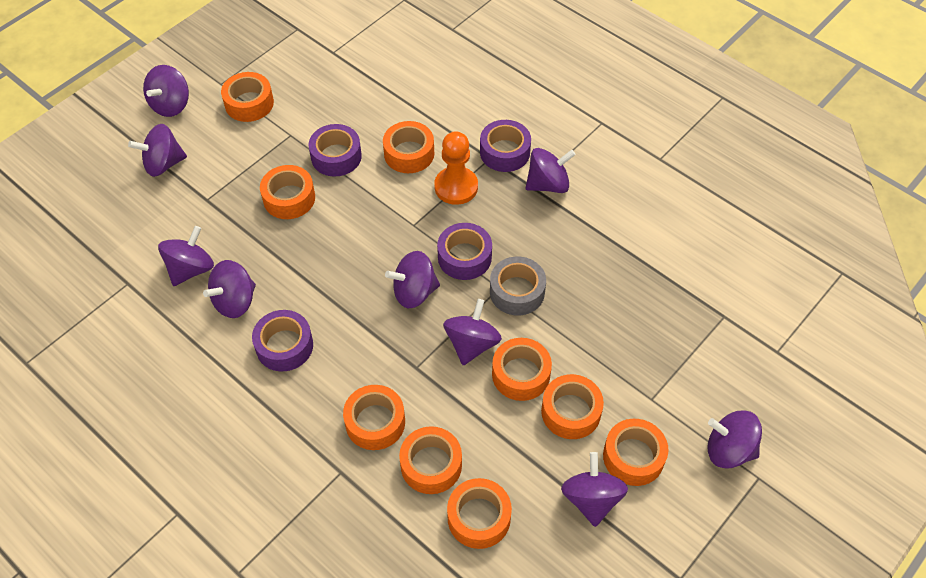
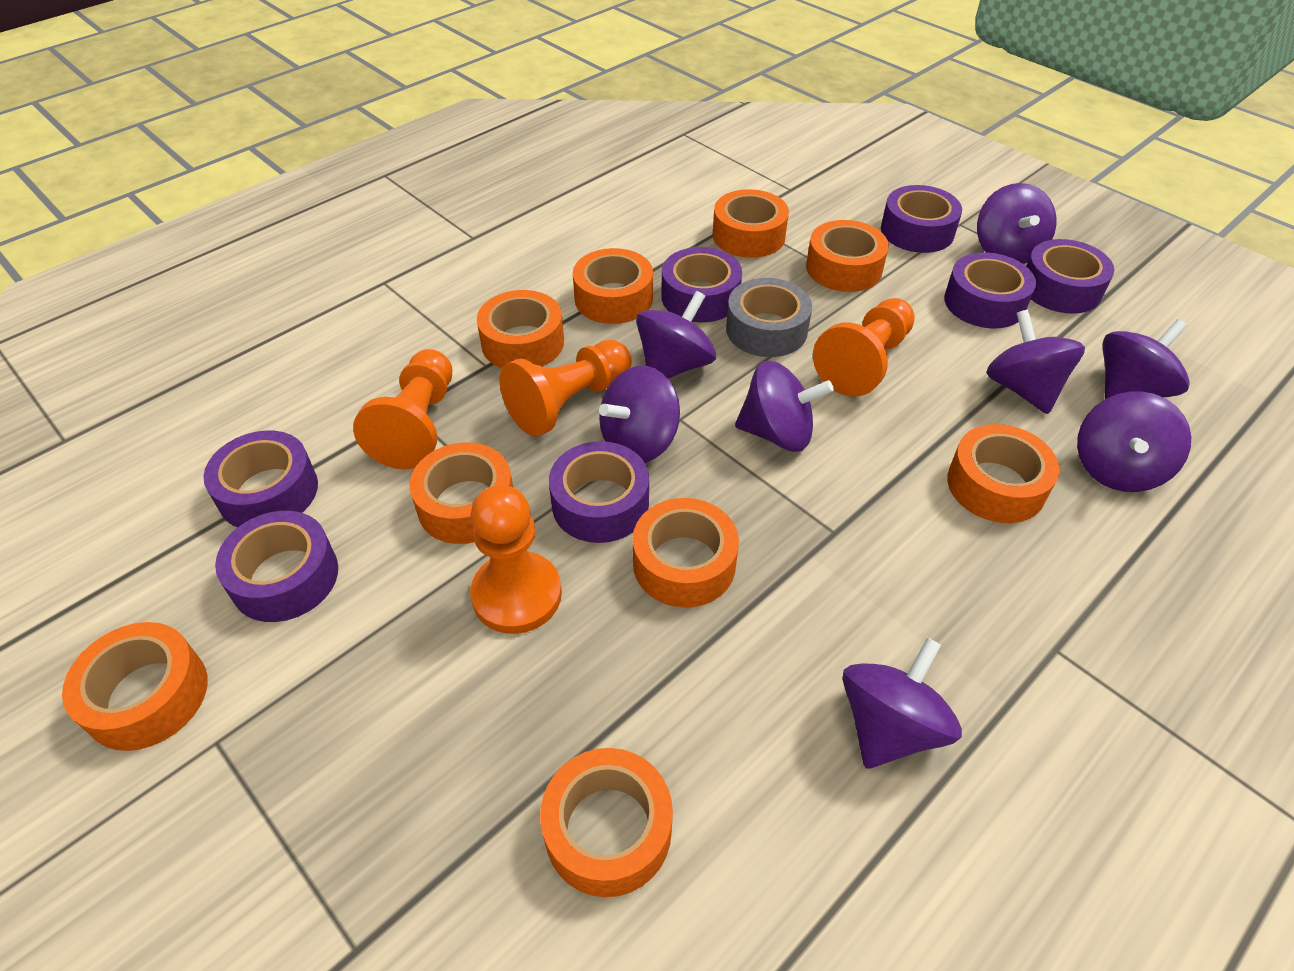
orange pawn: [434,131,478,205] = 1 -> [353,349,452,469] [470,485,562,634] [500,340,632,437] [813,298,915,397] = 4
purple spinning top: [128,124,187,177] [143,65,189,117] [158,226,214,286] [203,260,256,318] [385,251,440,308] [443,299,502,365] [526,148,576,193] [561,452,628,527] [707,410,762,468] = 9 -> [599,366,680,463] [636,291,716,378] [735,361,834,452] [842,638,962,769] [977,183,1056,264] [986,310,1085,414] [1077,391,1191,492] [1103,319,1190,399] = 8
purple tape: [252,310,313,371] [309,124,362,177] [437,223,492,280] [480,120,531,172] = 4 -> [203,430,318,527] [215,511,338,622] [549,441,649,543] [661,247,742,322] [881,185,962,253] [944,252,1036,328] [1026,239,1115,314] = 7

